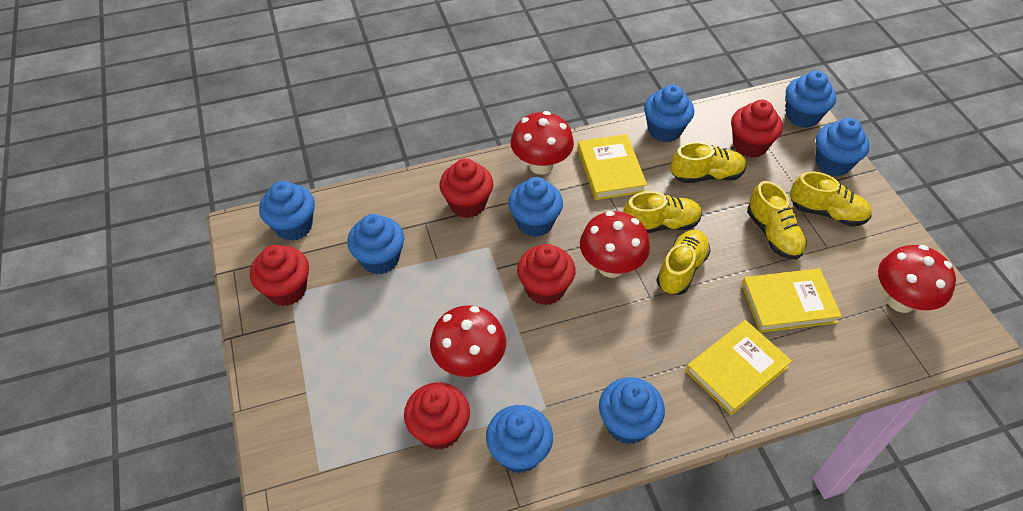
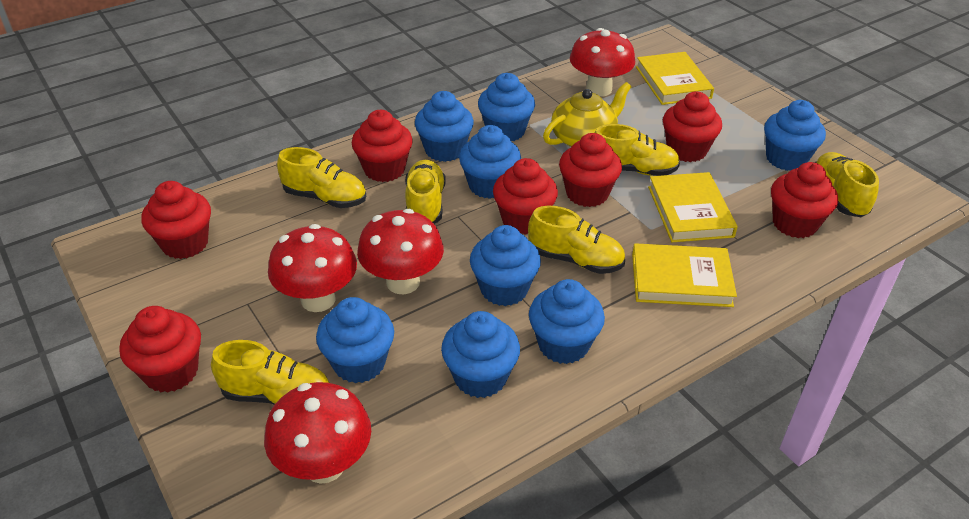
red cupcake: [250,245,309,306] [404,382,470,450] [440,159,493,218] [517,244,576,305] [731,100,783,158] = 5 -> [119,306,201,393] [141,181,211,259] [352,110,413,182] [493,158,558,235] [559,133,622,207] [663,91,722,162] [771,162,838,238] = 7
yellow shoe: [623,191,702,233] [656,230,711,295] [671,142,746,183] [747,181,807,259] [790,171,872,227] = 5 -> [211,340,329,405] [277,147,366,208] [405,160,445,224] [528,206,625,274] [595,124,680,176] [815,152,879,217] = 6
yellow teapot: none = 0 -> [543,82,631,147] = 1

